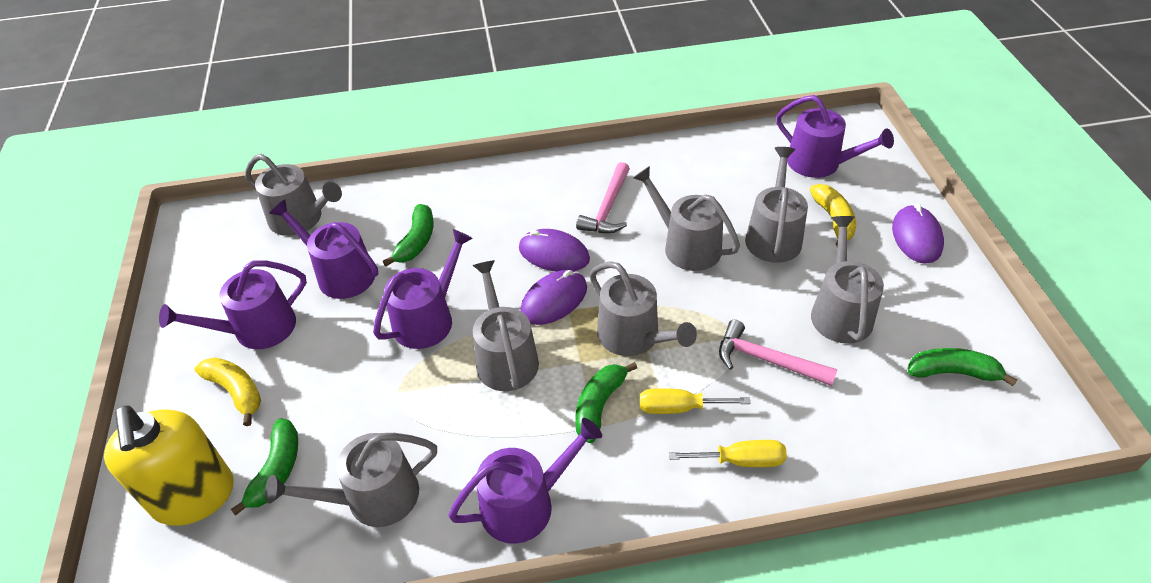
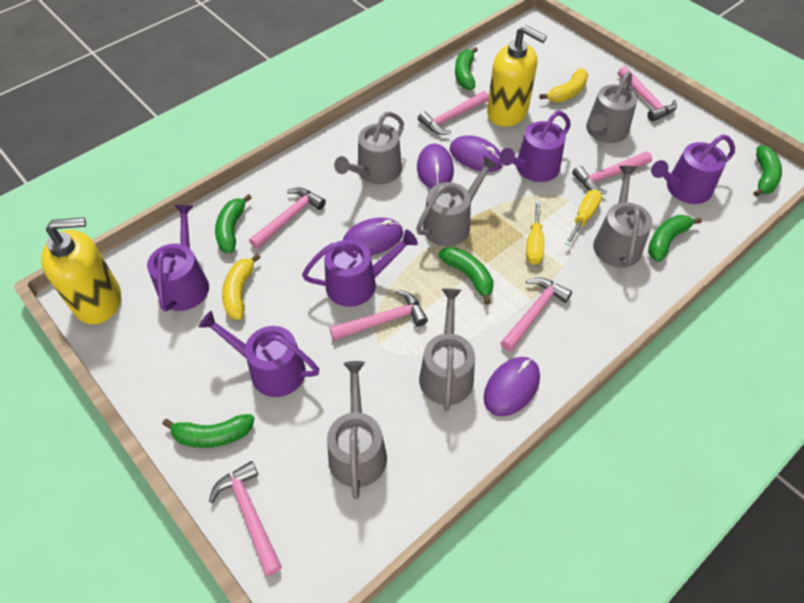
green banana: [231,418,298,516] [383,204,434,266] [575,362,637,443] [908,348,1017,386] = 4 -> [162,414,254,448] [215,194,252,253] [438,247,494,305] [455,47,478,90] [648,215,702,262] [753,146,782,197] = 6
grey watering can: [245,154,342,236] [265,433,437,527] [472,260,539,391] [589,261,697,356] [633,166,740,271] [745,147,808,263] [811,216,884,344] = 7 -> [327,361,387,499] [334,112,404,185] [416,156,498,246] [419,289,475,411] [586,72,637,143] [593,166,653,267] = 6
pink hammer: [576,162,630,233] [719,320,838,386] = 2 -> [209,461,282,576] [249,187,326,249] [329,290,428,340] [418,91,489,135] [500,277,572,351] [572,151,652,194] [618,66,677,122] = 7
purple mouse: [519,229,590,272] [520,270,587,325] [892,204,944,264] = 3 -> [343,218,403,255] [417,144,454,189] [450,135,503,172] [484,357,540,416] = 4
yellow soap dispenser: [104,405,233,526] = 1 -> [41,217,121,324] [487,25,547,127] = 2

